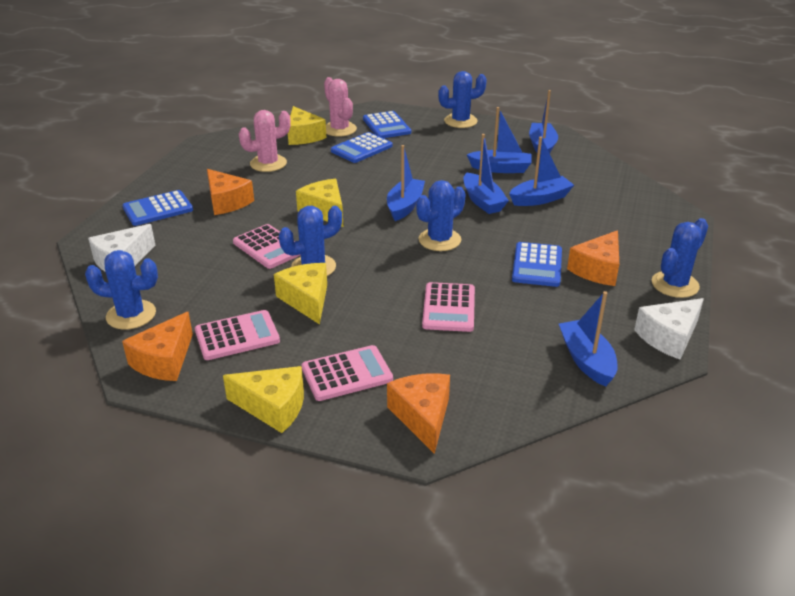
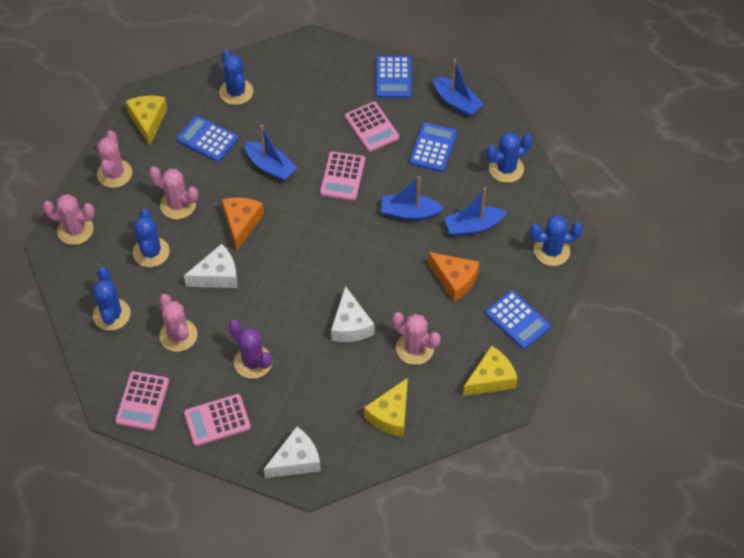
blue boat: [387,145,425,221] [463,134,509,214] [467,107,532,173] [509,136,574,206] [529,90,558,153] [559,291,618,386] = 6 -> [245,125,297,182] [381,176,444,221] [433,59,484,117] [444,188,507,236] = 4
orange cheese: [122,312,193,381] [207,169,254,215] [387,373,450,454] [567,230,619,286] = 4 -> [222,197,264,251] [428,252,480,302] = 2
pink cactus: [239,110,291,172] [324,77,357,137] = 2 -> [42,194,95,245] [97,130,132,188] [149,167,198,219] [159,294,197,352] [392,312,440,365] = 5
purple cactus: none = 0 -> [228,320,272,379] = 1
white cheese: [88,224,155,271] [634,298,704,360] = 2 -> [184,244,238,288] [264,427,321,478] [331,286,374,342] = 3
yellow cheese: [223,366,304,433] [274,263,327,324] [288,106,326,145] [296,179,343,227] = 4 -> [125,96,167,146] [364,378,408,437] [463,345,518,396] = 3

